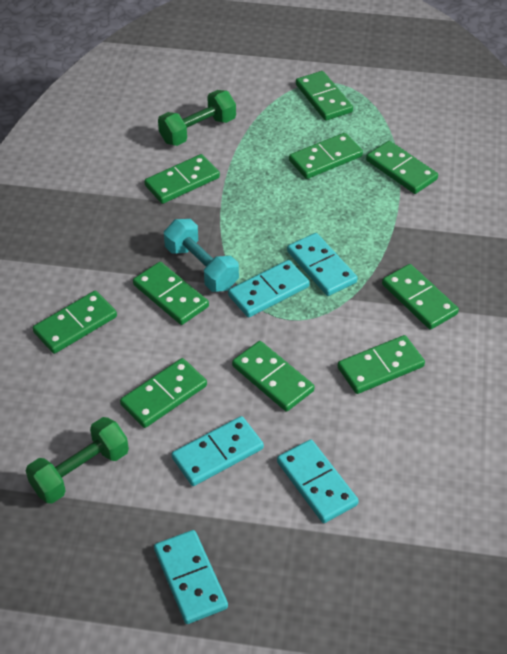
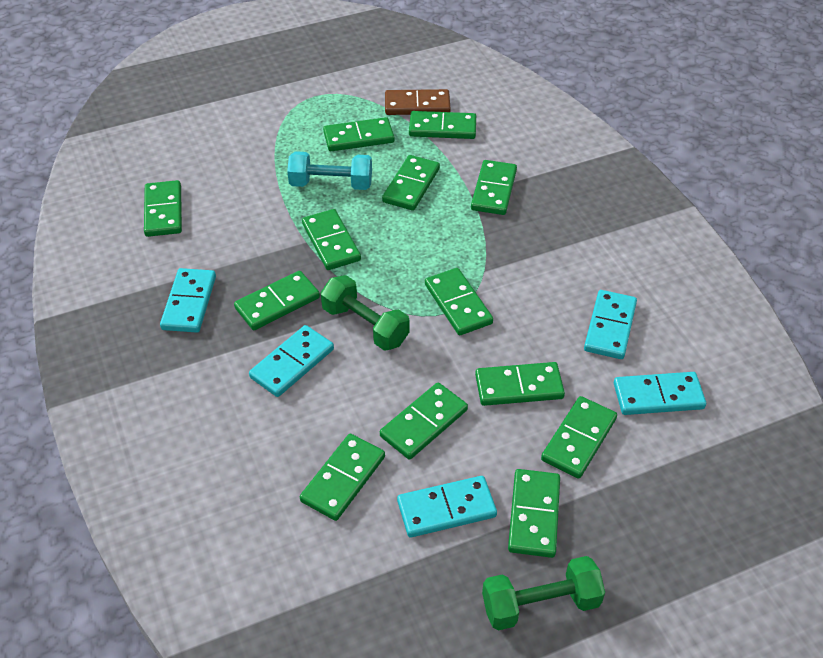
brown domino: none = 0 -> [385,89,451,115] = 1
green domino: [33,291,117,354] [120,358,207,428] [133,262,209,325] [144,154,220,204] [232,341,315,412] [289,133,363,179] [296,71,353,121] [338,335,425,394] [366,141,438,194] [382,264,459,330] = 10 -> [144,180,182,237] [234,271,320,330] [300,434,385,521] [302,209,361,270] [323,117,395,151] [380,383,468,460] [382,155,440,211] [409,111,476,139] [425,268,493,335] [471,160,517,215] [475,362,565,406] [508,469,560,558] [541,396,617,479] = 13

